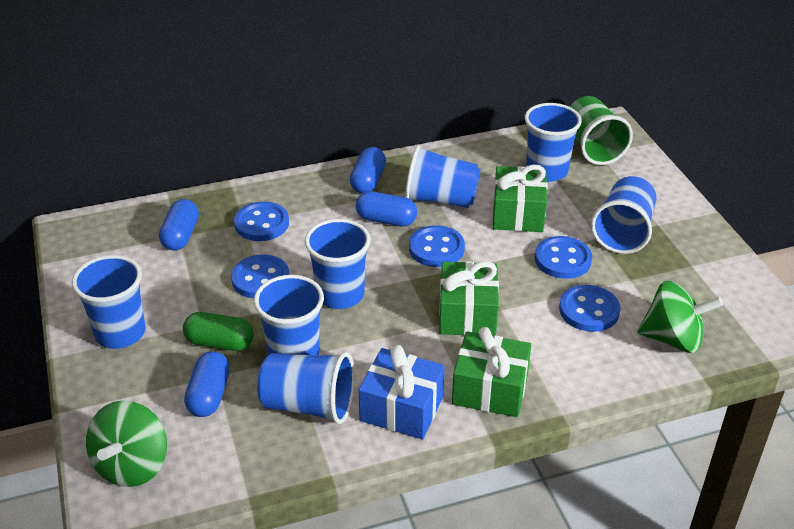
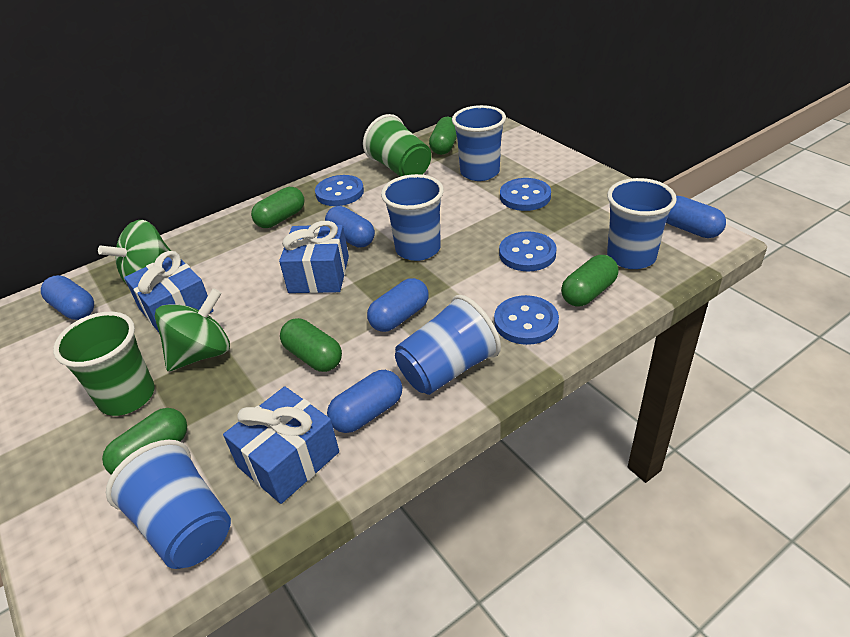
blue button: [231,254,290,298] [234,202,289,241] [409,225,465,267] [535,236,592,279] [559,285,620,332] = 5 -> [315,175,364,206] [494,295,559,345] [499,231,557,271] [500,178,551,211] = 4
blue capsule: [159,199,199,251] [184,351,230,417] [350,147,386,193] [356,191,417,227] = 4 -> [41,275,94,320] [325,206,375,247] [327,370,402,433] [367,278,429,332] [666,196,726,238] = 5
blue cup: [72,255,146,349] [254,275,324,356] [257,352,355,424] [305,219,370,309] [405,145,481,208] [525,103,582,182] [591,176,656,254] = 7 -> [106,440,231,569] [381,174,444,261] [395,295,501,395] [452,105,506,181] [607,178,677,269] = 5
blue gift: [359,345,445,439] = 1 -> [124,251,214,332] [223,386,339,504] [279,221,349,293] = 3
green capsule: [183,312,254,351] = 1 -> [102,408,187,475] [251,187,304,228] [280,318,342,372] [429,117,457,155] [561,255,619,307] = 5
green cup: [570,96,633,165] = 1 -> [53,312,155,416] [363,114,431,177] = 2
green gift: [439,261,499,336] [452,327,531,417] [493,164,547,232] = 3 -> none = 0

